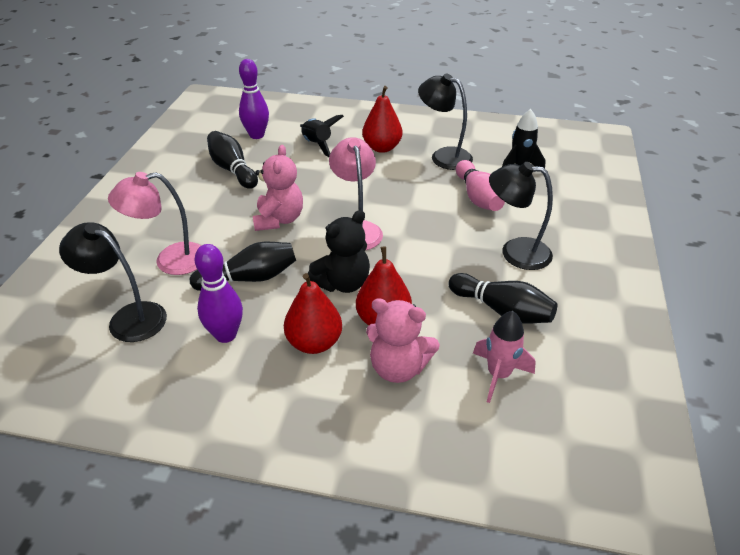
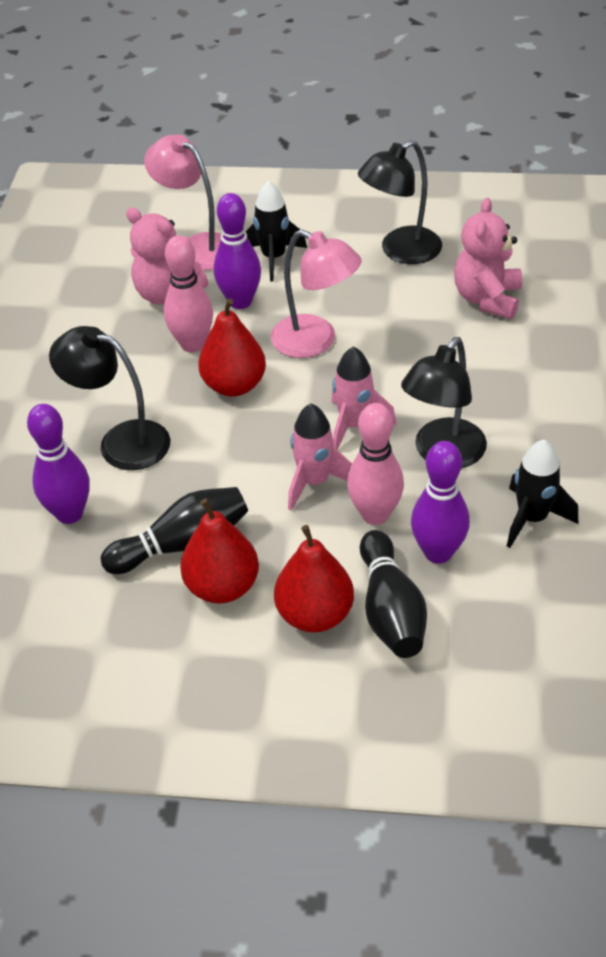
black bowling pin: [190,242,296,291] [207,131,258,189] [448,273,557,324] = 3 -> [101,487,248,574] [360,530,427,658] = 2
black teddy bear: [308,210,370,293] = 1 -> none = 0
pink bowling pin: [456,160,505,211] = 1 -> [164,235,213,352] [347,403,404,525] = 2
pink rocket: [473,311,536,403] = 1 -> [288,404,352,511] [332,346,397,450] = 2
purple bowling pin: [195,244,243,343] [239,59,269,139] = 2 -> [27,404,90,524] [214,193,261,309] [411,441,470,564] = 3

